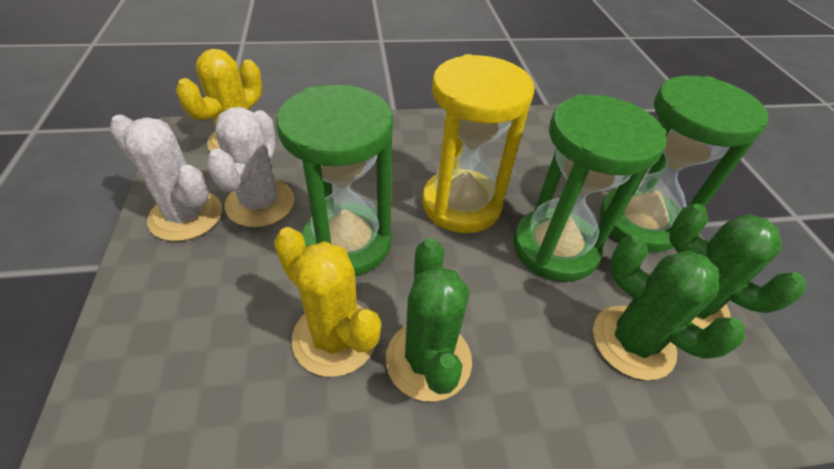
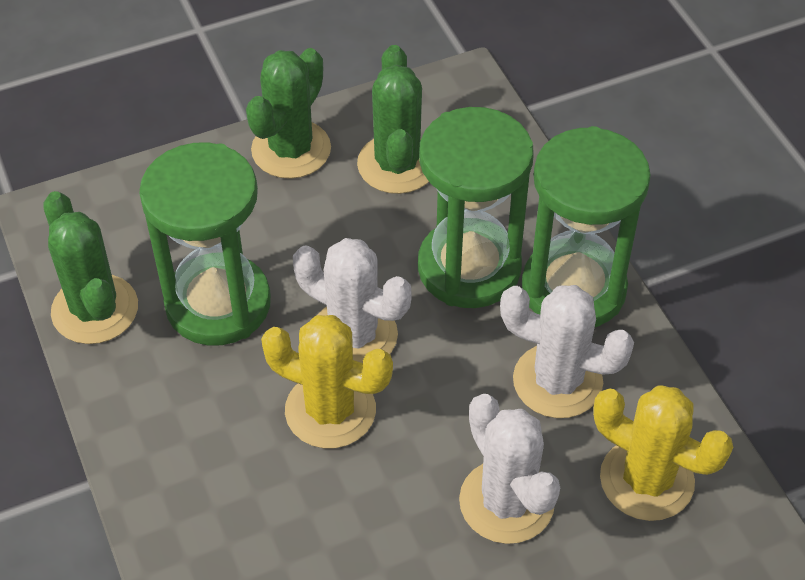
white cactus: [109,115,222,241] [206,107,294,227] = 2 -> [293,238,412,363] [459,394,560,544] [500,285,634,418] = 3
yellow hourglass: [422,54,535,233] = 1 -> none = 0

